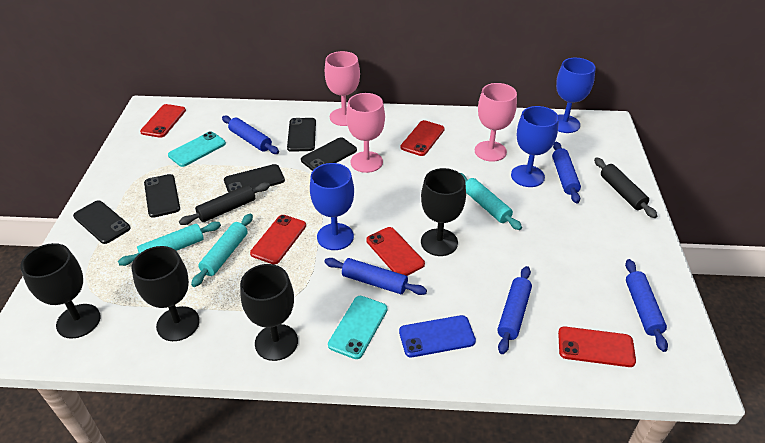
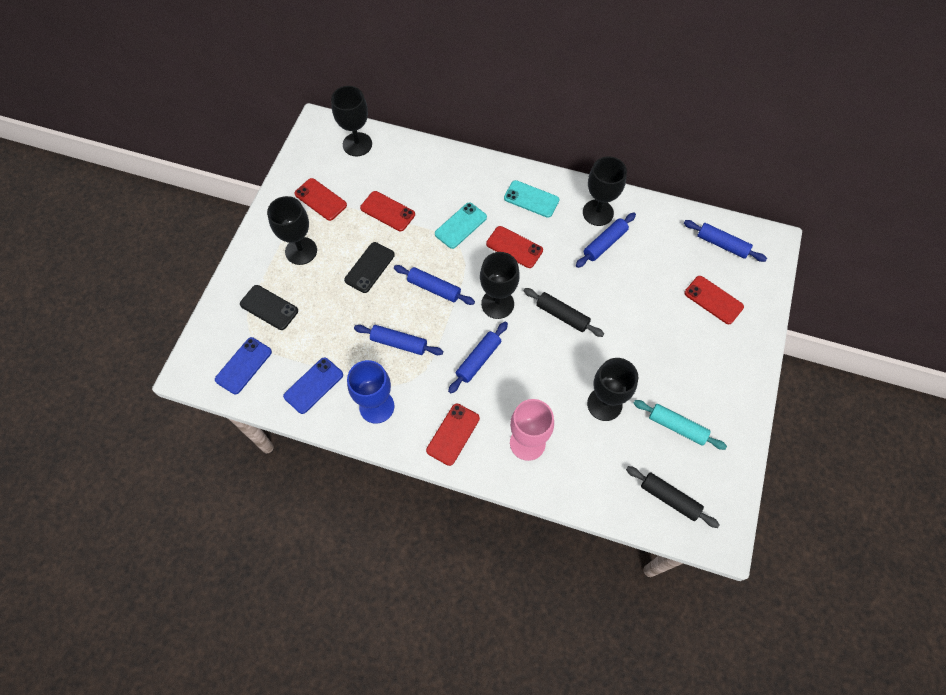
black goblet: [20,243,101,339] [131,246,200,341] [240,264,298,361] [421,168,466,256] = 4 -> [267,196,317,265] [331,86,372,156] [480,252,520,319] [583,156,627,226] [587,358,638,421] = 5
black phone: [73,201,131,244] [144,174,180,218] [224,164,285,193] [287,118,316,152] [301,137,357,171] = 5 -> [240,285,298,330] [344,242,395,293] = 2
blue goblet: [310,163,354,250] [511,106,559,187] [556,58,596,133] = 3 -> [347,360,395,424] = 1
blue phone: [399,315,476,357] = 1 -> [215,337,272,394] [283,357,343,414] = 2
pink goblet: [325,51,360,126] [346,93,385,173] [475,83,517,162] = 3 -> [510,399,554,461] = 1
turquoise rolling pin: [118,222,221,266] [191,213,253,287] [460,173,522,230] = 3 -> [633,400,727,450] = 1

